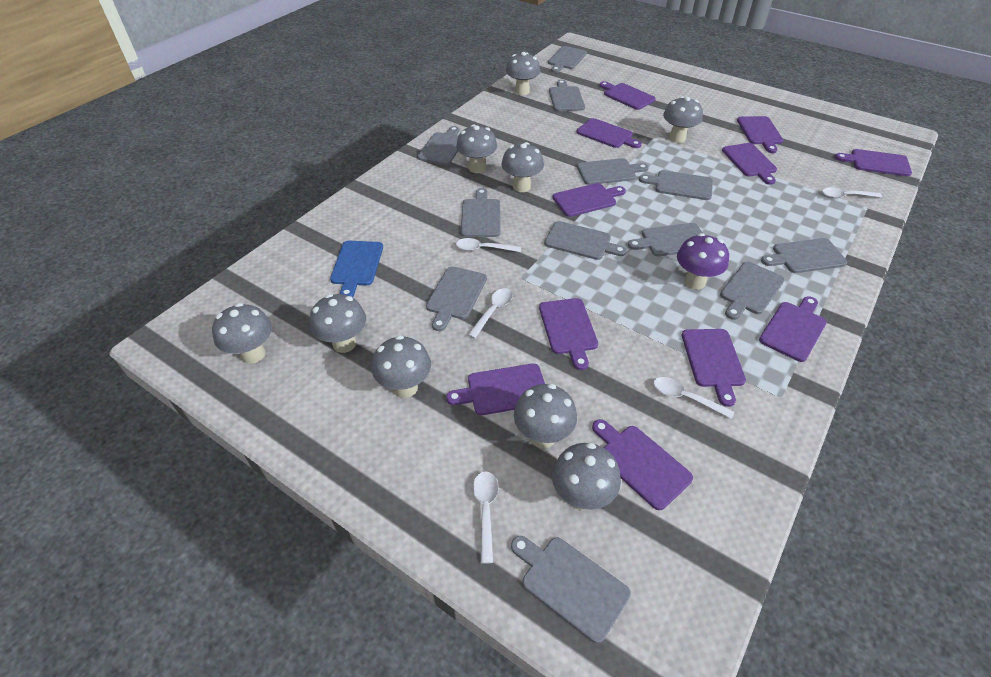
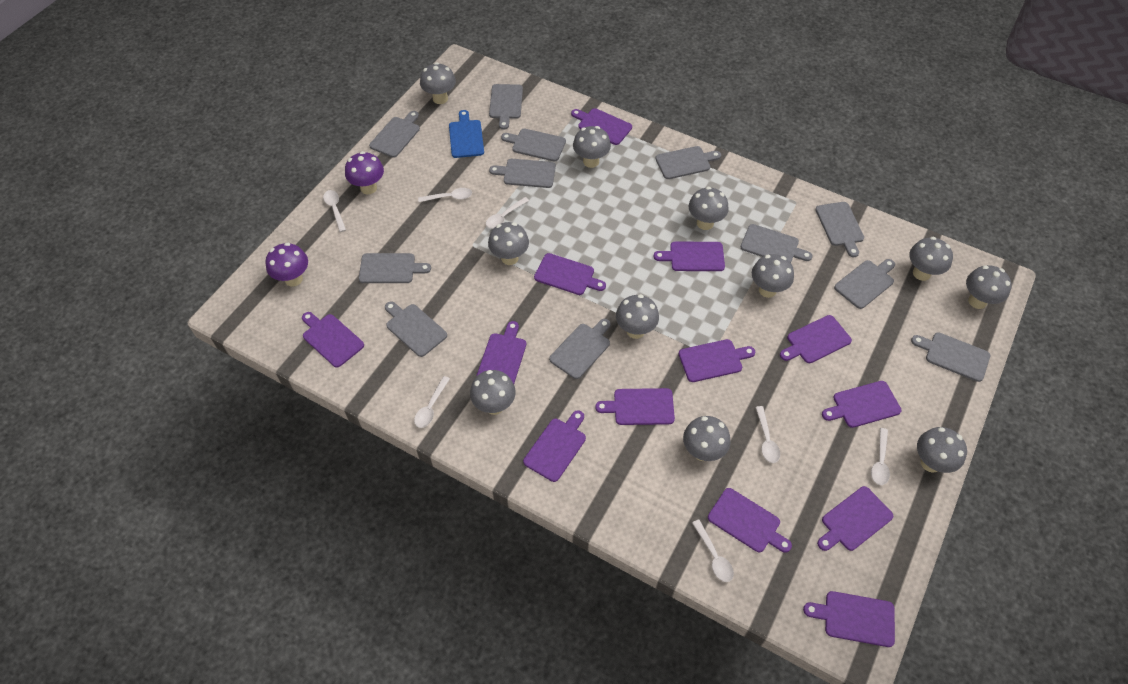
grey mushroom: [212,303,272,364] [310,294,366,353] [372,335,431,398] [456,125,497,173] [501,142,544,192] [506,52,541,95] [514,384,577,448] [552,443,621,510] [663,96,703,143] = 9 -> [420,62,456,104] [470,370,516,415] [488,222,529,265] [573,126,611,168] [616,294,659,339] [683,416,730,461] [689,187,729,230] [752,254,794,298] [909,237,953,281] [917,427,967,473] [966,265,1012,309] = 11
purple cutting board: [446,363,545,415] [539,298,598,370] [553,183,626,217] [577,118,642,148] [592,419,693,510] [599,81,656,110] [682,329,746,407] [722,143,777,185] [737,116,783,153] [759,296,827,362] [835,149,912,176] = 11 -> [302,312,364,367] [476,321,526,384] [523,410,586,482] [534,253,606,295] [571,108,632,145] [595,388,675,425] [654,242,725,271] [679,339,755,382] [708,488,792,553] [780,315,852,363] [803,591,895,647] [817,486,893,551] [822,381,901,428] = 13
purple mushroom: [677,233,729,290] = 1 -> [265,243,308,287] [345,151,384,194] = 2
white spoon: [456,238,521,252] [468,288,513,339] [473,471,499,563] [653,377,734,419] [822,187,882,198] = 5 -> [323,190,346,232] [414,376,450,428] [418,188,472,202] [486,197,529,229] [692,519,734,582] [755,406,780,463] [871,428,890,485] = 7

